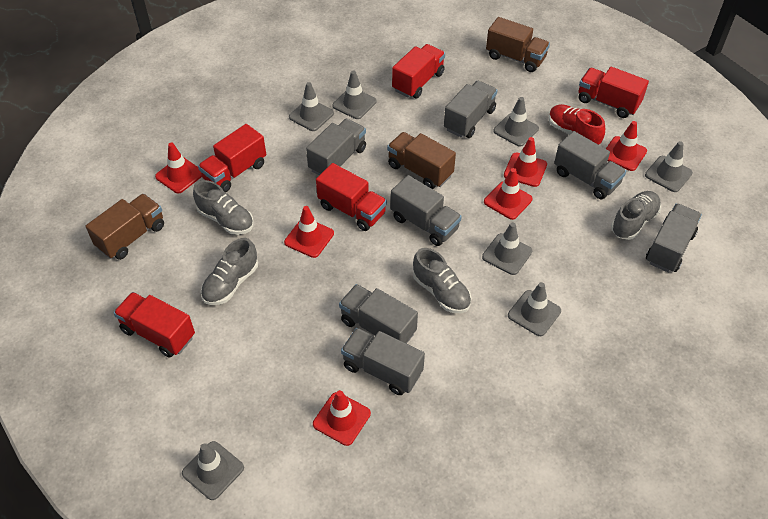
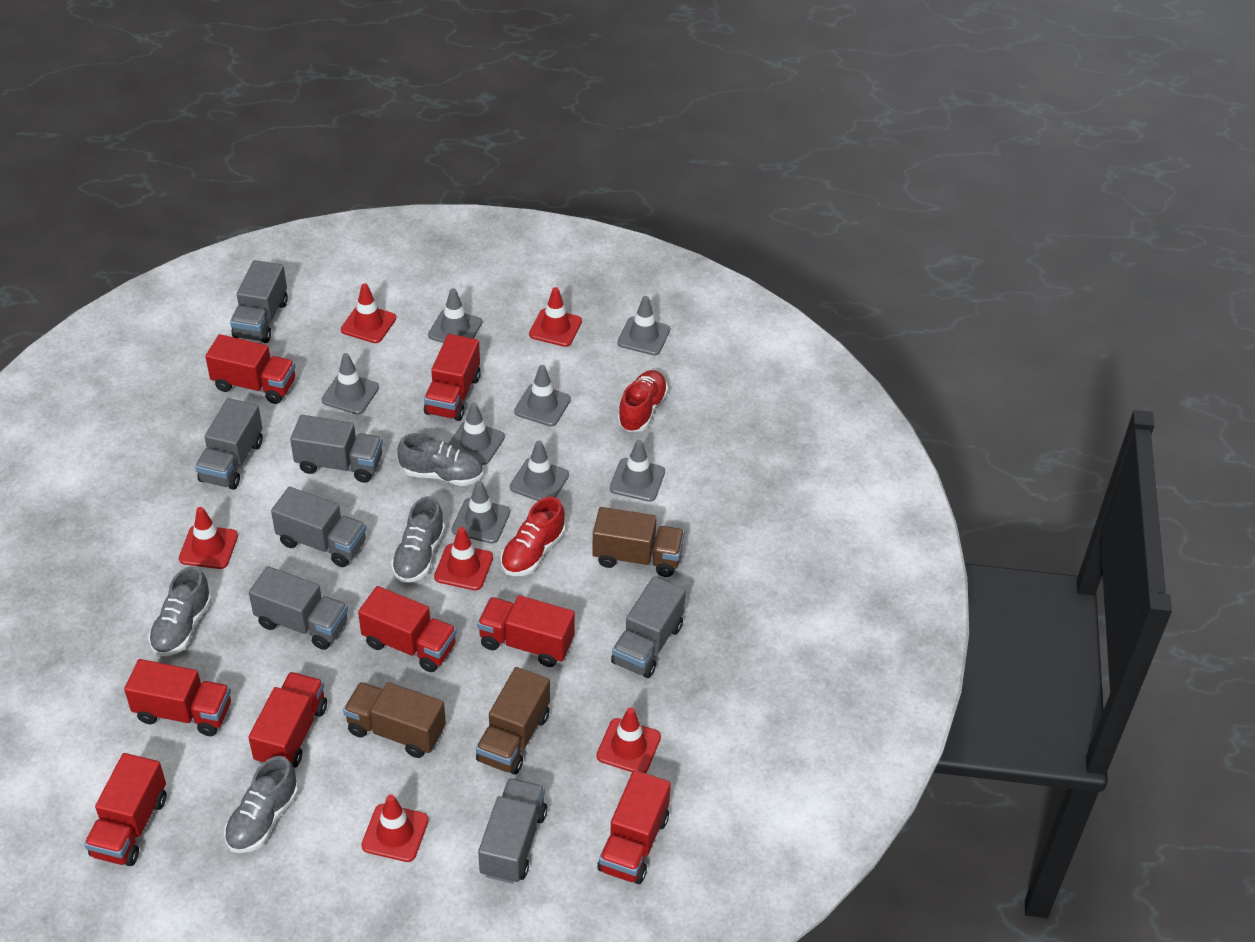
grey traffic cone: [182,441,244,500] [289,82,334,131] [332,71,377,119] [482,222,532,275] [493,97,539,147] [508,282,561,336] [645,141,693,192] = 7 -> [322,353,379,415] [428,288,482,343] [448,403,505,465] [452,481,510,544] [510,441,569,501] [514,365,571,426] [610,440,665,502] [618,296,670,355] = 8
red shoe: [549,104,605,145] = 1 -> [500,497,565,576] [617,370,668,432] = 2
red truck: [114,292,195,358] [198,124,266,192] [316,163,387,231] [392,44,445,99] [579,67,649,118] = 5 -> [84,753,167,866] [124,659,231,736] [205,334,296,404] [248,672,327,768] [358,586,457,672] [424,334,481,421] [477,595,575,667] [598,770,671,884] = 8

